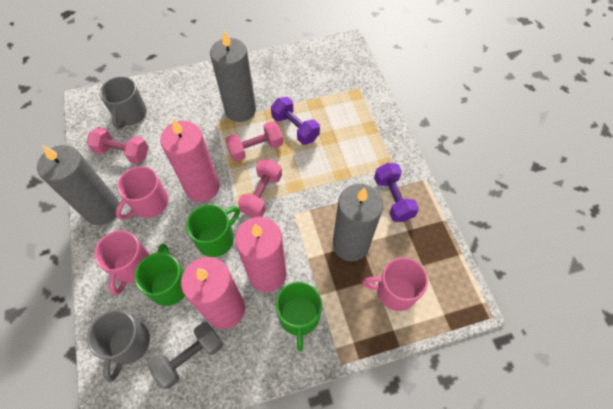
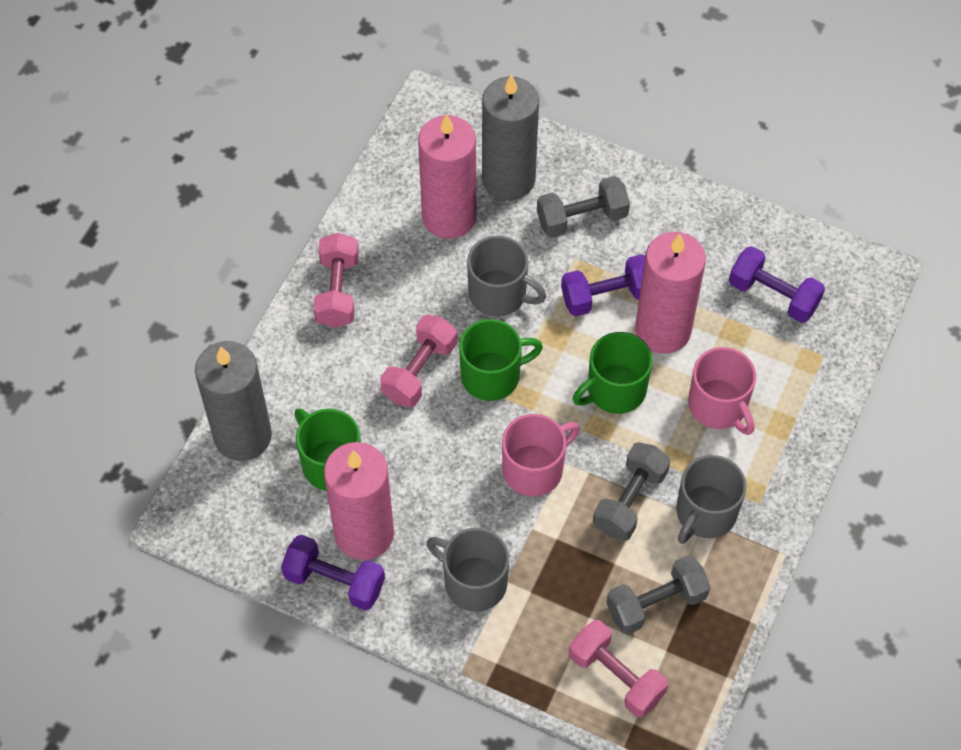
grey candle: [37,145,119,225] [210,31,256,122] [333,184,383,261] = 3 -> [195,341,272,461] [482,74,539,200] = 2
grey dumbbell: [148,322,223,389] = 1 -> [537,176,630,238] [593,442,670,541] [606,555,711,635] = 3
grey mug: [87,310,150,382] [100,77,147,129] = 2 -> [426,528,509,612] [467,236,547,316] [677,455,746,544] = 3
pink mug: [94,230,150,295] [116,166,168,220] [362,257,428,311] = 3 -> [502,414,580,497] [688,347,756,435] = 2
purple dumbbell: [271,97,320,145] [374,163,419,222] = 2 -> [281,535,385,611] [561,254,645,317] [729,246,825,323] = 3

